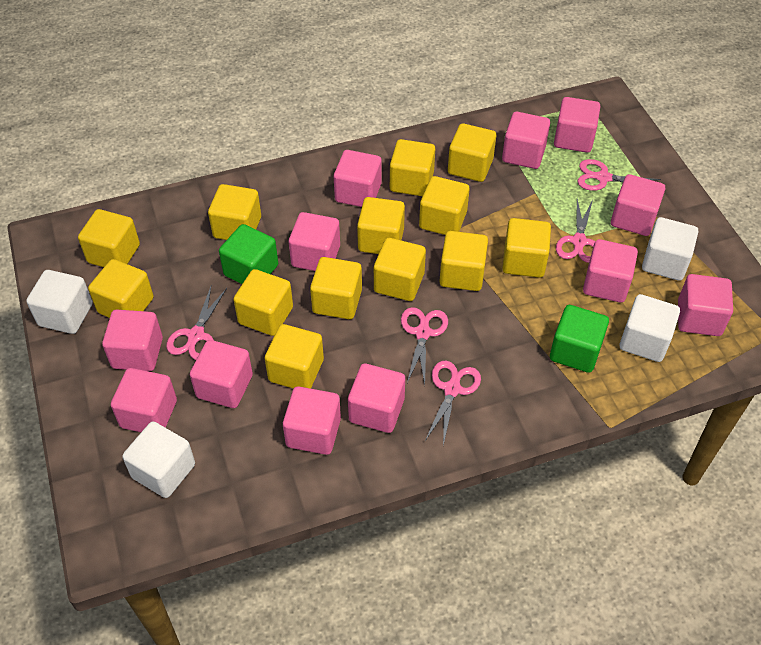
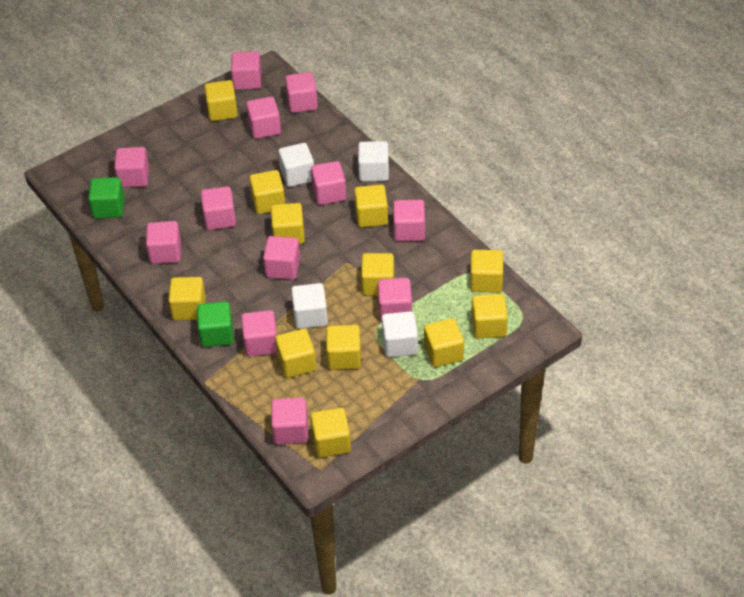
pink scissors: [166,287,227,360] [401,307,448,384] [425,361,481,446] [556,199,596,263] [577,159,661,191] = 5 -> none = 0
yellow cube: [78,209,140,267] [88,259,154,318] [208,184,261,240] [233,269,293,336] [265,324,324,389] [310,257,362,319] [357,197,405,254] [374,238,426,301] [390,139,435,196] [419,176,469,235] [439,231,488,291] [448,123,496,182] [502,218,551,278] = 13 -> [168,277,206,320] [204,80,238,121] [249,170,285,214] [271,203,305,244] [275,329,316,378] [311,408,351,457] [326,325,361,370] [354,185,388,227] [361,253,394,296] [424,318,464,367] [470,250,503,293] [471,294,508,339] = 12

